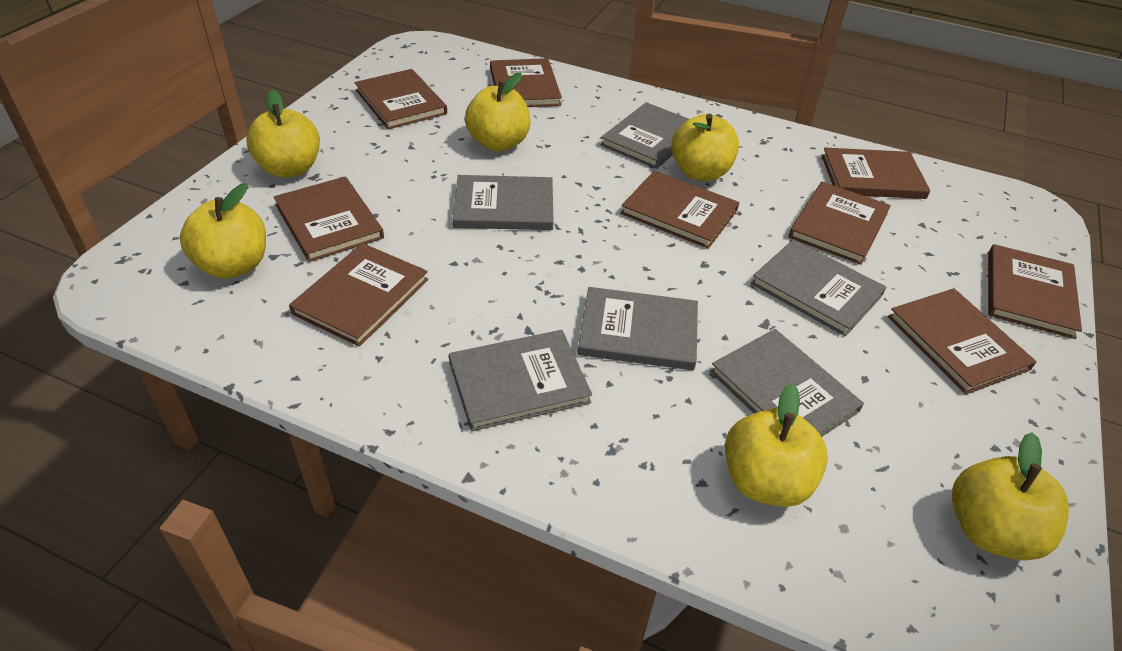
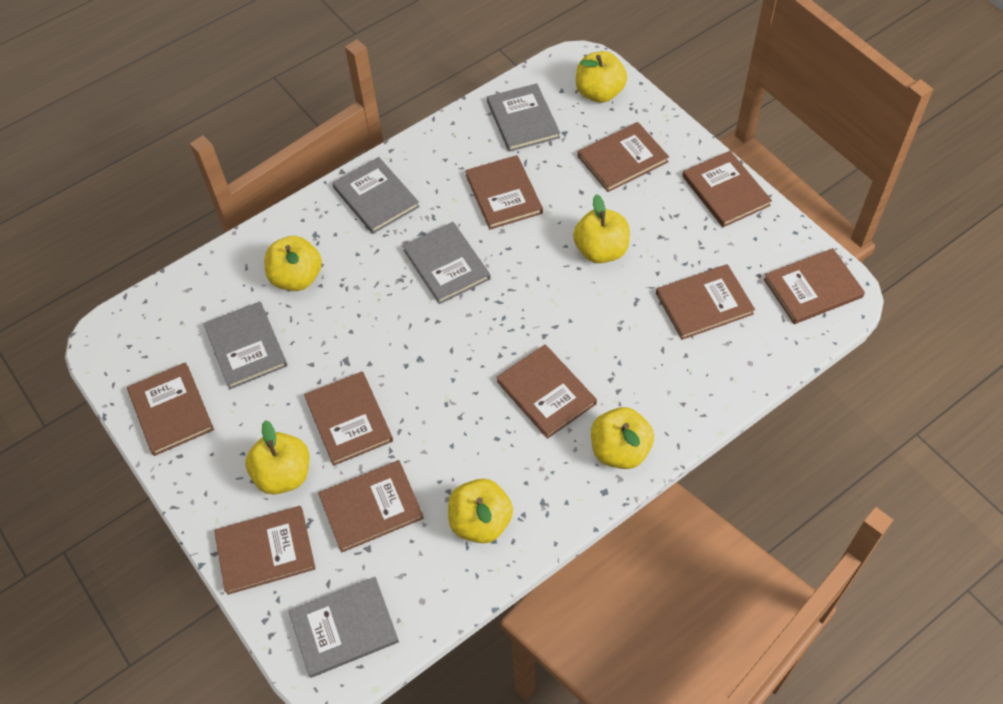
brown book: [274,177,384,262] [289,243,428,347] [355,69,447,129] [490,58,562,107] [621,171,739,249] [789,181,891,265] [822,148,930,199] [888,288,1037,394] [988,244,1082,339] = 9 -> [127,362,214,456] [214,506,316,595] [304,372,393,466] [318,460,424,553] [465,155,543,229] [496,344,597,439] [578,122,669,192] [656,264,755,340] [683,151,772,227] [764,248,865,324] = 10
grey book: [449,330,592,431] [453,175,554,230] [578,287,698,370] [600,102,689,169] [710,329,864,437] [751,239,886,336] = 6 -> [203,301,287,389] [288,577,399,678] [332,157,420,234] [403,222,491,304] [487,83,560,152] = 5

